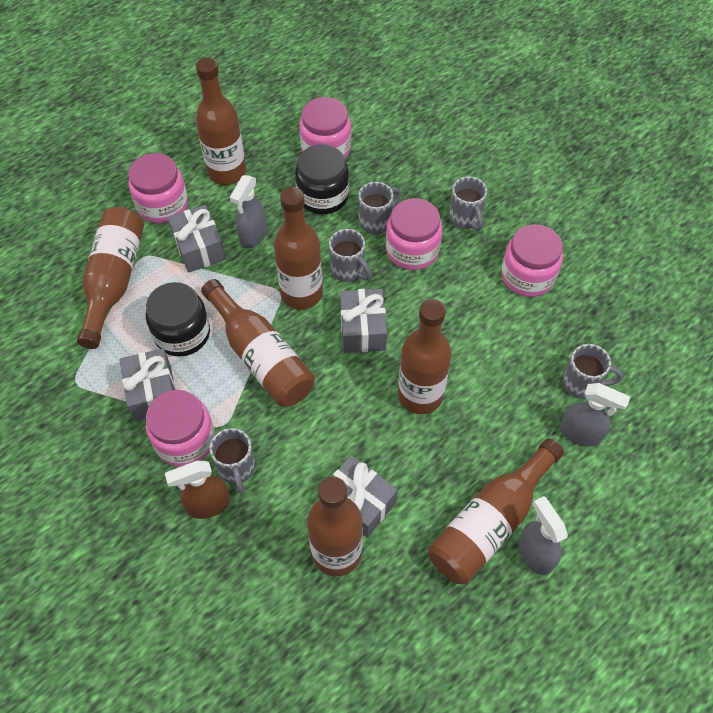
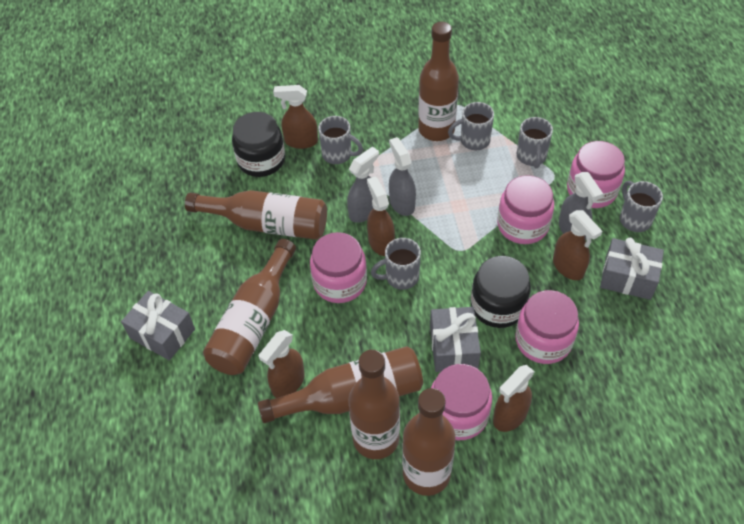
brown bottle: [77,207,144,349] [196,57,246,185] [201,279,315,407] [274,187,323,310] [307,476,363,576] [398,299,451,414] [428,438,564,584] = 7 -> [185,190,327,240] [203,239,296,375] [258,346,423,423] [349,350,400,459] [402,388,456,496] [418,22,459,141] = 6
brown spray bottle: [165,461,230,519] = 1 -> [259,330,305,398] [273,85,318,149] [367,176,395,256] [493,365,535,432] [553,210,602,280] = 5
grey gift: [119,348,176,421] [168,205,226,273] [333,455,398,538] [340,289,387,353] = 4 -> [121,291,195,360] [430,307,481,372] [600,238,664,300] = 3

